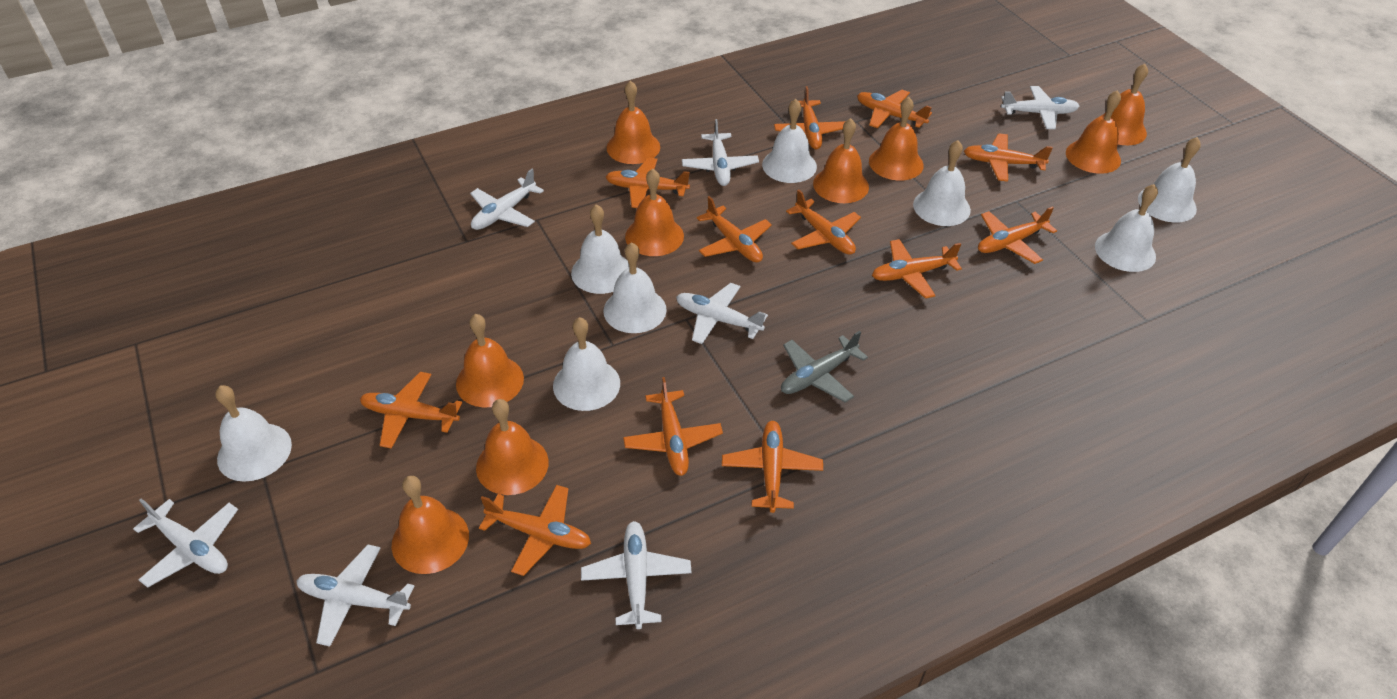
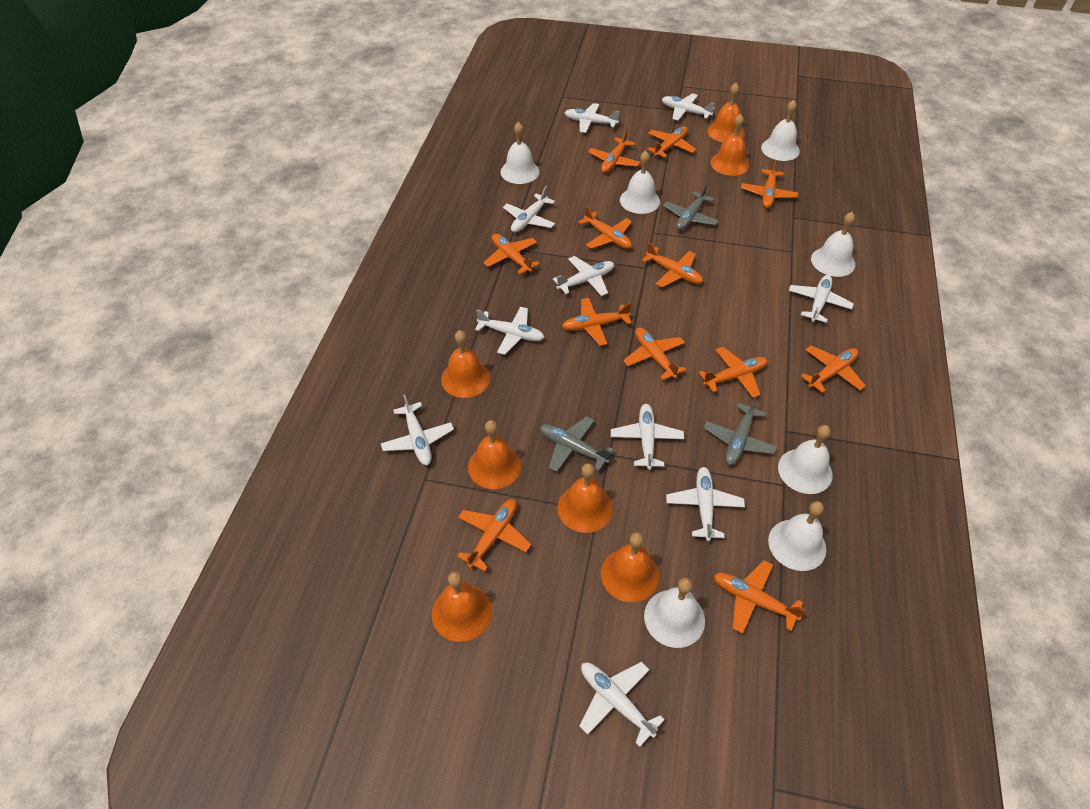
grey plane: [781,331,868,402] = 1 -> [540,416,614,472] [663,184,719,230] [704,396,777,465] = 3
orange bell: [392,476,469,574] [456,314,524,407] [476,399,549,495] [607,80,660,164] [625,169,684,256] [813,118,869,203] [869,97,924,181] [1066,90,1121,174] [1101,64,1148,145] = 9 -> [432,571,492,642] [441,330,490,398] [468,420,521,489] [557,463,613,533] [601,532,659,602] [707,83,745,142] [710,114,749,176] = 7
white bell: [215,385,292,481] [553,317,620,411] [571,204,629,294] [603,242,667,333] [762,99,817,183] [913,140,971,226] [1095,184,1158,272] [1138,137,1201,223] = 8 -> [501,122,539,184] [620,151,660,214] [644,578,705,648] [761,100,800,161] [768,501,826,571] [778,425,833,494] [811,212,855,277] = 7
white plane: [133,499,238,588] [296,545,414,647] [470,169,544,230] [581,521,692,629] [676,283,768,344] [682,119,759,186] [1001,86,1080,129] = 7 -> [381,395,454,465] [475,307,545,355] [503,186,555,232] [553,256,614,296] [565,103,620,133] [580,662,665,747] [611,404,684,470] [662,93,715,121] [666,467,745,541] [789,275,854,323] = 10

